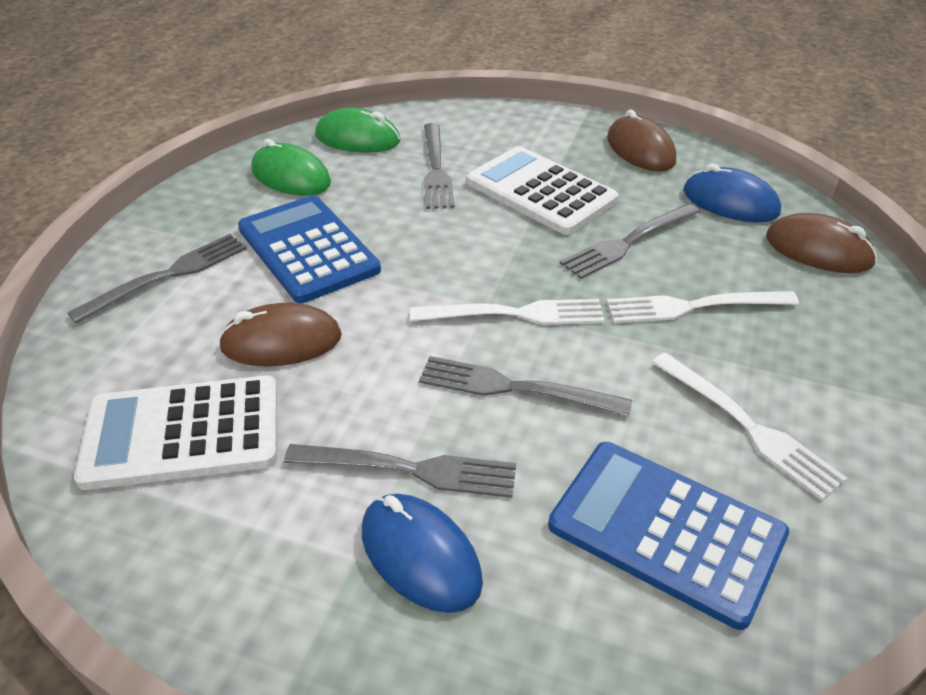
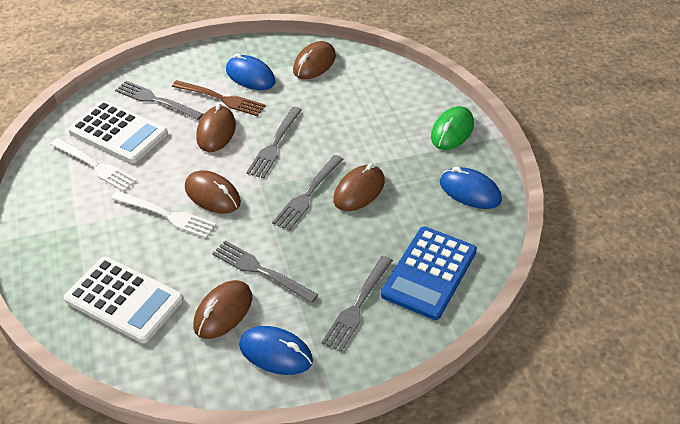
blue calculator: [238,195,381,303] [548,442,789,630] = 2 -> [381,227,477,320] = 1
blue mouse: [362,494,483,613] [683,163,781,222] = 2 -> [226,53,276,90] [239,326,313,375] [440,167,502,209] = 3
brown fork: none = 0 -> [172,80,266,116] = 1
brown mouse: [218,303,342,366] [607,110,676,172] [766,213,877,273] = 3 -> [185,171,241,213] [193,280,252,339] [196,103,236,152] [293,41,336,79] [333,163,385,211] = 5
green mouse: [251,139,331,196] [315,108,400,152] = 2 -> [431,106,474,150] = 1
white fork: [410,299,604,325] [606,291,799,323] [652,352,847,500] = 3 -> [50,138,137,191] [111,191,216,238] = 2

